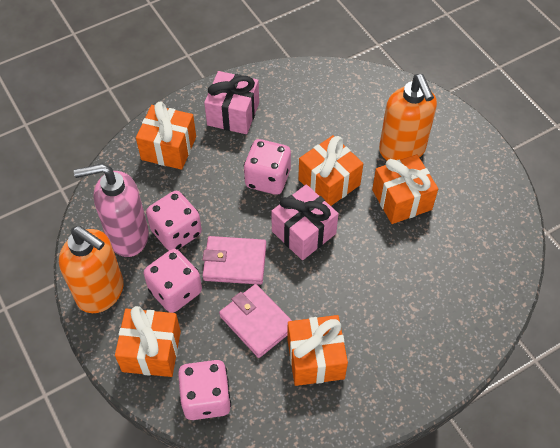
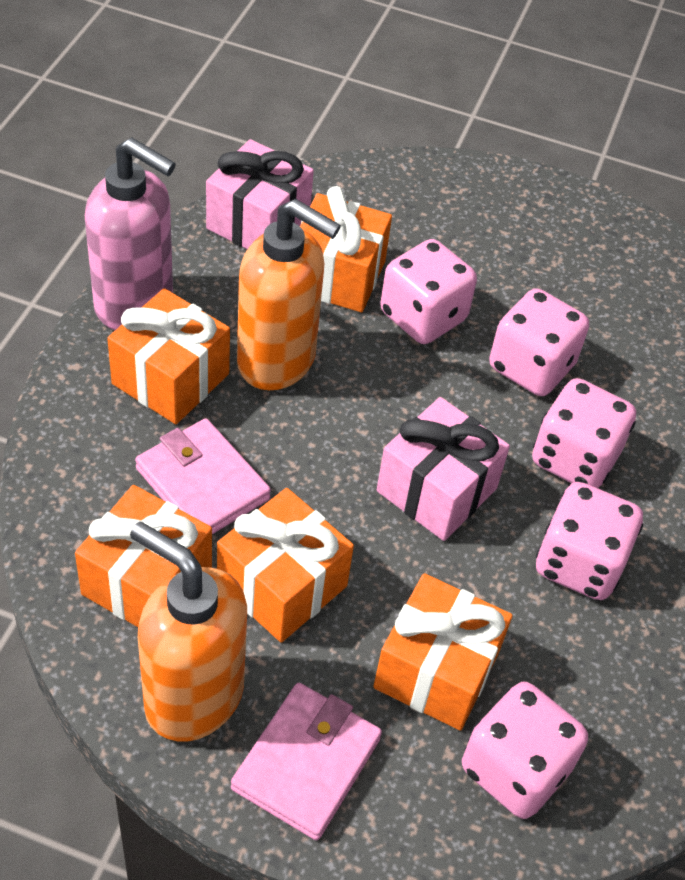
pink dice: [144,249,202,313] [146,191,202,250] [178,360,231,420] [244,139,291,195] = 4 -> [380,239,477,344] [462,682,588,819] [489,288,589,396] [532,378,636,488] [536,482,643,600] = 5

